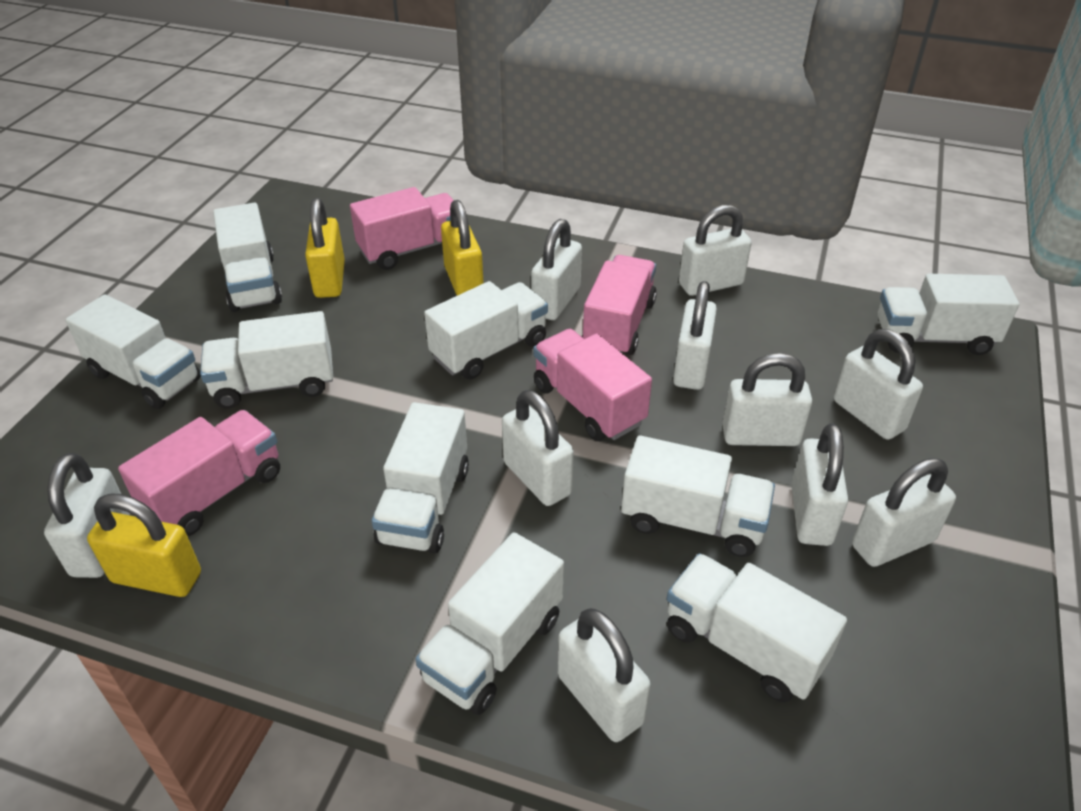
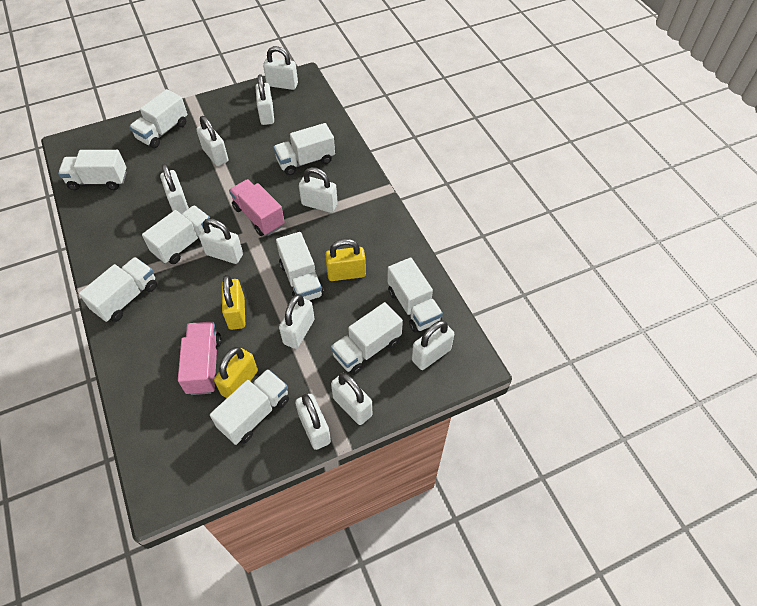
pink truck: [118,410,280,536] [350,187,454,270] [533,329,652,441] [582,255,657,355] = 4 -> [178,322,222,395] [229,179,285,236] = 2

